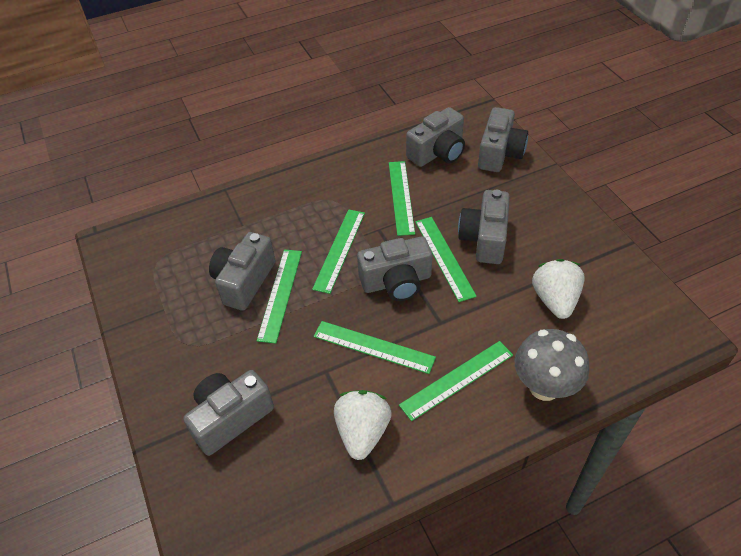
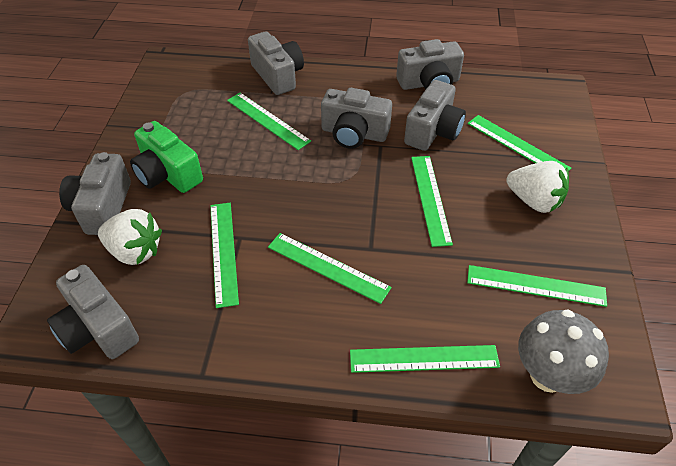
green camera: none = 0 -> [130,121,203,193] = 1
green ruler: [257,250,302,344] [312,209,365,294] [314,321,436,374] [389,161,415,236] [399,341,513,421] [415,217,477,302] = 6 -> [210,203,239,308] [227,93,311,150] [268,233,392,304] [350,345,500,373] [411,156,453,247] [467,265,607,307] [468,115,571,171] = 7

